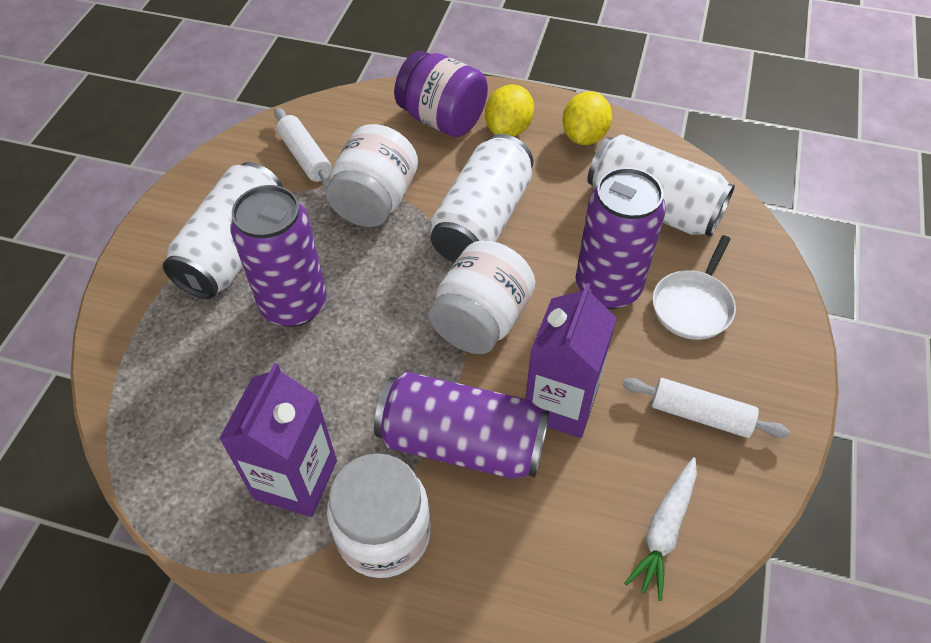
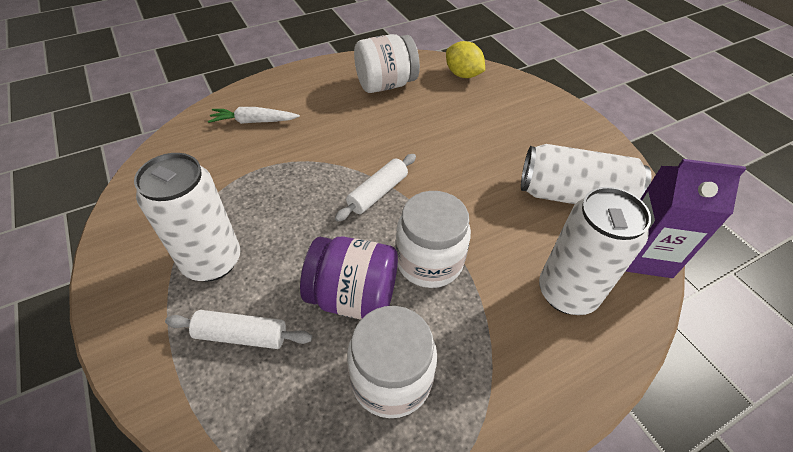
purple can: [230,185,327,327] [374,372,550,479] [575,167,666,309] = 3 -> none = 0
purple carton: [219,363,337,517] [525,283,616,438] = 2 -> [625,159,746,278] = 1
white pan: [652,235,736,340] = 1 -> none = 0
yellow lemon: [485,84,534,137] [563,91,612,145] = 2 -> [446,41,485,78] = 1

